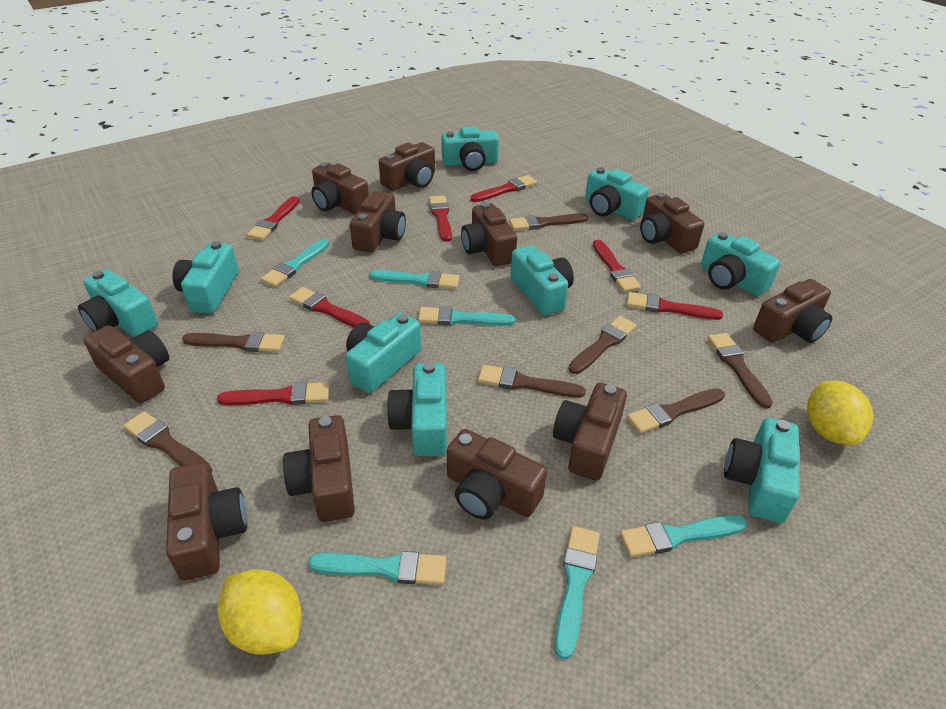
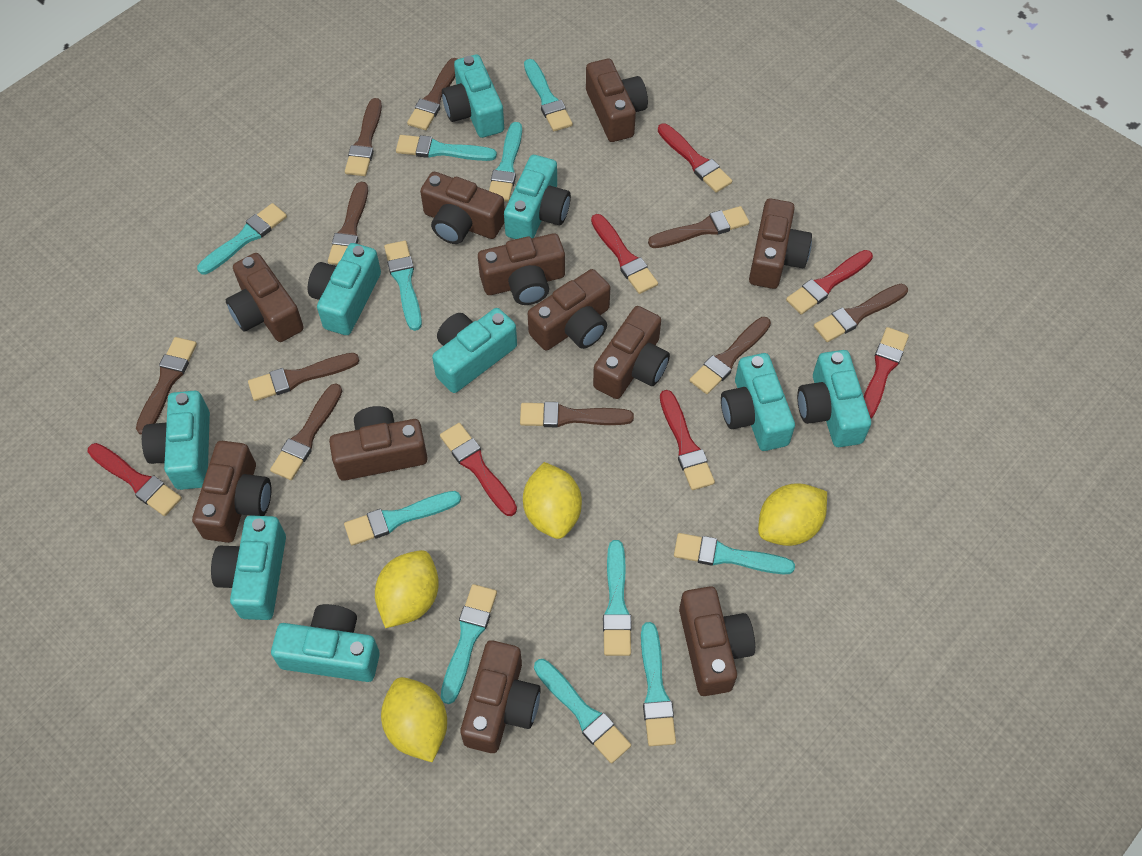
brown brush: [123,411,212,474] [182,332,285,352] [478,365,586,398] [509,213,588,231] [568,316,637,374] [627,388,725,434] [708,333,773,409] = 7 -> [136,337,197,435] [248,353,360,401] [270,383,342,480] [328,182,368,265] [345,98,382,176] [407,58,458,130] [520,402,634,427] [648,206,749,248] [689,317,771,394] [814,284,908,342] = 10
turquoise brush: [261,239,329,287] [308,551,447,585] [369,270,459,289] [418,306,515,326] [555,526,600,660] [620,515,747,557] = 6 -> [197,203,287,275] [344,491,461,545] [384,241,422,331] [396,135,497,161] [441,584,497,704] [489,122,522,202] [524,59,573,131] [534,659,631,764] [603,540,632,656] [641,622,676,746] [674,533,795,574] = 11
yellow lemon: [218,569,302,654] [807,381,873,445] = 2 -> [375,550,439,628] [381,677,447,762] [523,462,582,539] [758,483,827,546] = 4

